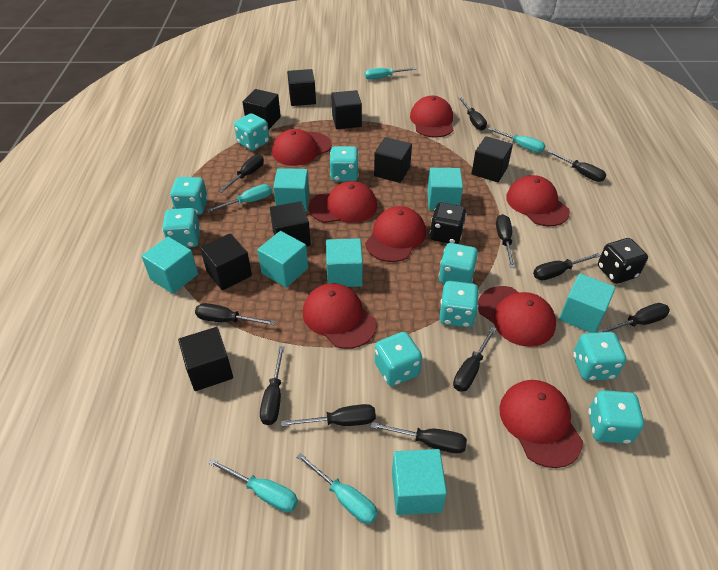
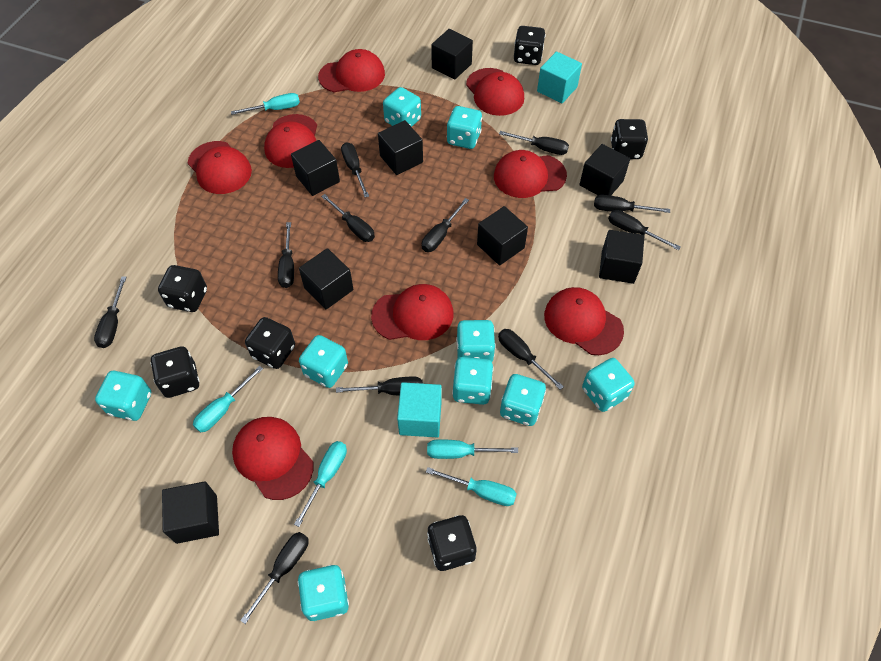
black dice: [430,202,467,244] [598,238,648,284] = 2 -> [151,346,200,398] [158,265,207,312] [245,317,295,369] [427,515,476,571] [514,26,546,65] [611,119,648,159] = 6
turquoise cube: [141,237,198,294] [257,231,308,288] [273,168,309,212] [326,238,363,287] [392,449,447,515] [427,168,463,210] [559,273,616,333] = 7 -> [397,382,442,437] [537,51,582,103] = 2

